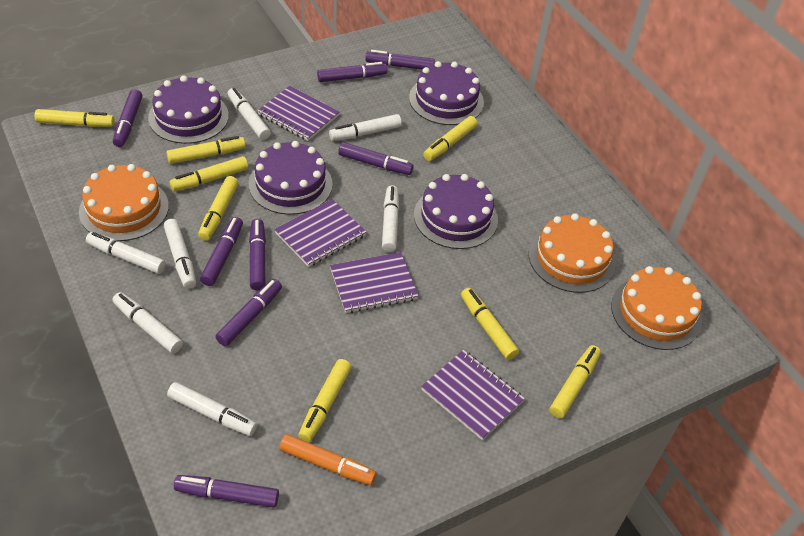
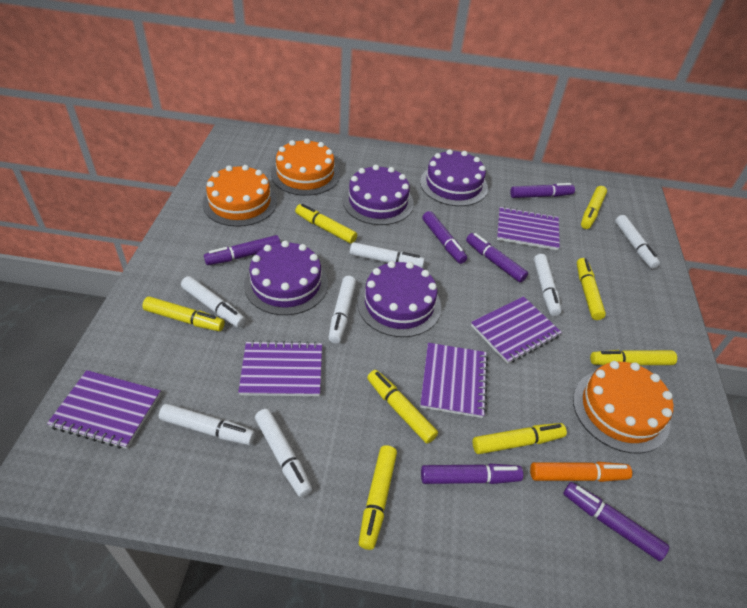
purple marker: [113,89,143,147] [174,475,279,508] [200,217,243,286] [215,279,282,346] [249,219,266,291] [317,62,387,82] [338,142,413,175] [366,50,435,70] = 8 -> [204,235,280,265] [421,463,523,484] [422,211,467,264] [466,233,528,282] [510,183,575,198] [563,482,669,561] = 6
purple notebook: [257,86,339,141] [274,199,366,267] [330,252,418,313] [421,350,525,440] = 4 -> [47,370,161,449] [238,341,322,396] [420,343,488,418] [471,296,562,364] [497,207,560,250] = 5

